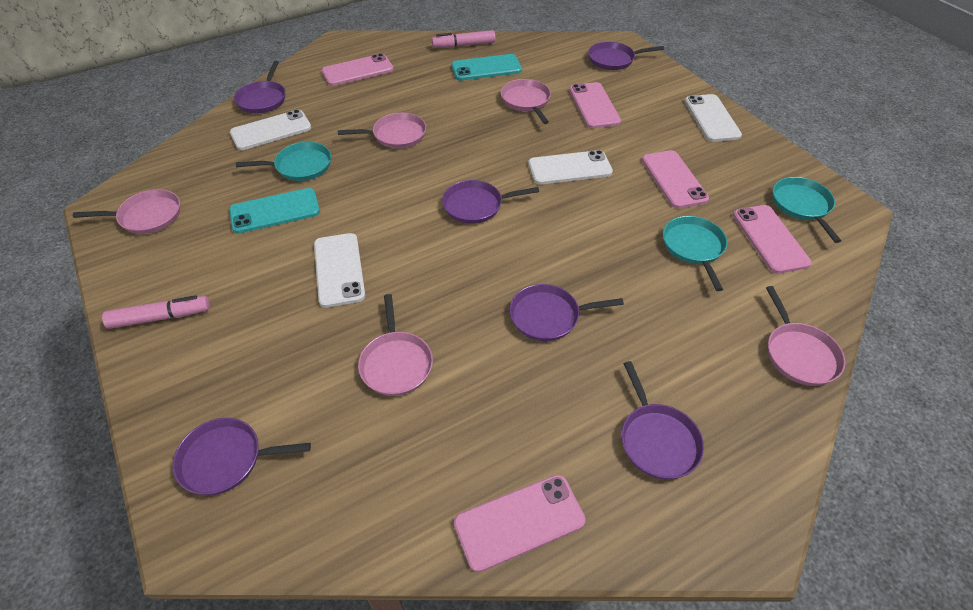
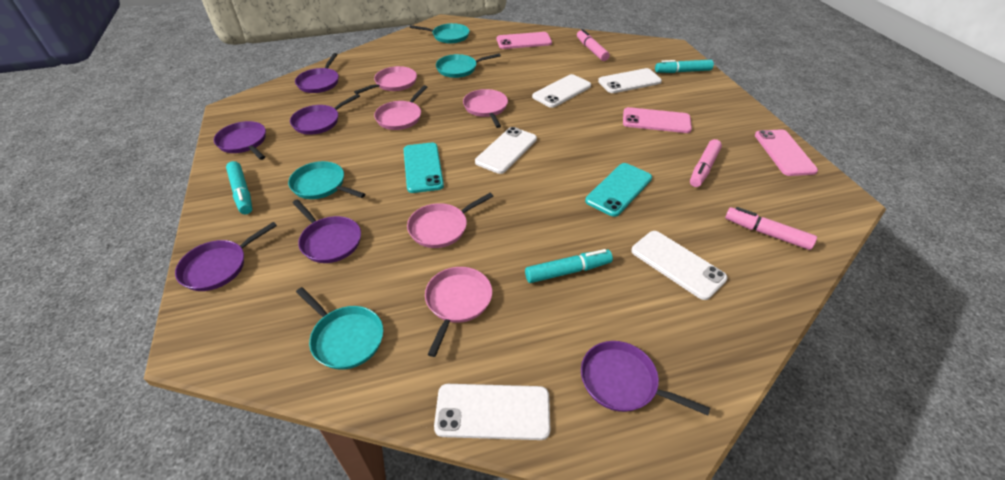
pink marker: [102,295,210,329] [432,30,496,48] = 2 -> [577,29,610,61] [690,139,722,187] [725,207,817,250] = 3
pink phone: [322,53,394,86] [454,475,586,572] [569,82,621,128] [642,150,709,209] [733,205,812,274] = 5 -> [497,32,552,49] [623,107,692,133] [755,129,818,176] = 3
turquoise marker: none = 0 -> [226,161,252,214] [525,249,613,283] [655,60,714,73] = 3
turquoise pan: [236,142,331,181] [663,216,727,291] [773,177,841,243] = 3 -> [288,161,365,199] [296,287,383,370] [410,23,470,44] [436,53,501,78] = 4
white phone: [230,109,311,150] [314,233,365,308] [528,150,613,185] [685,94,742,142] = 4 -> [434,384,550,440] [475,127,537,174] [532,74,591,108] [598,68,662,93] [631,231,727,300] = 5

